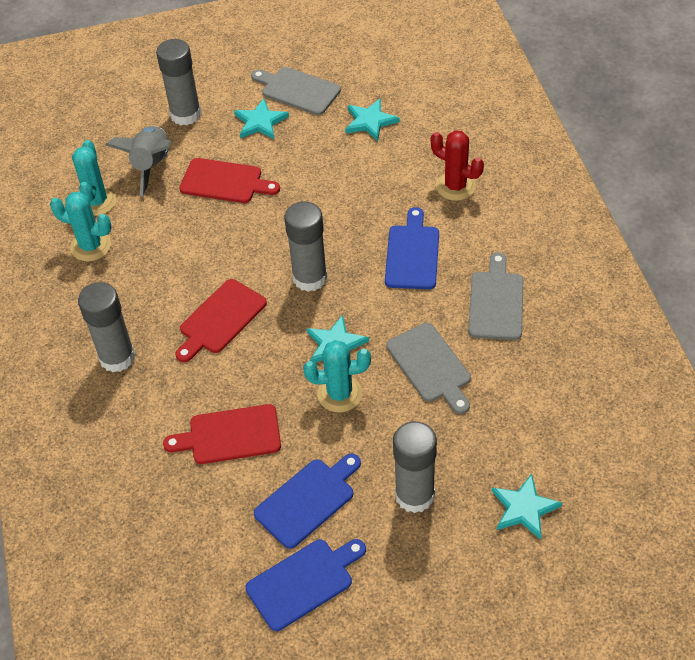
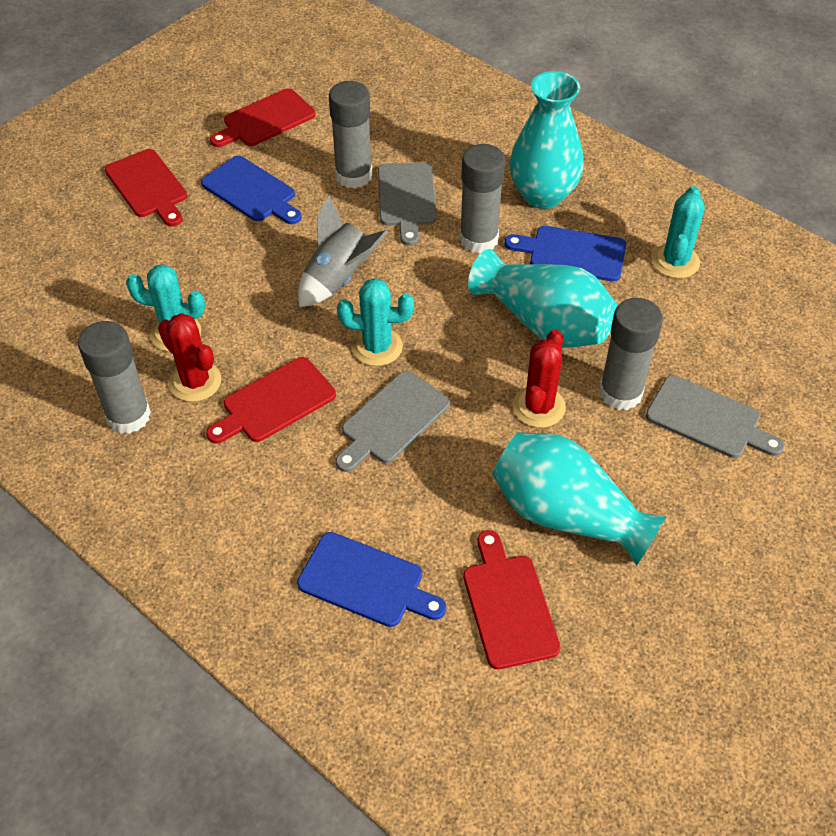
red cactus: [431,130,484,201] = 1 -> [158,313,221,402] [513,330,566,428] = 2
red cutting board: [163,404,281,464] [175,279,267,362] [179,158,280,203] = 3 -> [105,149,187,227] [206,357,336,444] [210,88,315,147] [463,530,561,670] = 4
turquoise star: [234,98,289,140] [307,315,369,363] [345,98,399,141] [492,474,562,540] = 4 -> none = 0
turquoise vase: none = 0 -> [468,249,618,348] [492,432,666,566] [510,71,584,209] = 3

